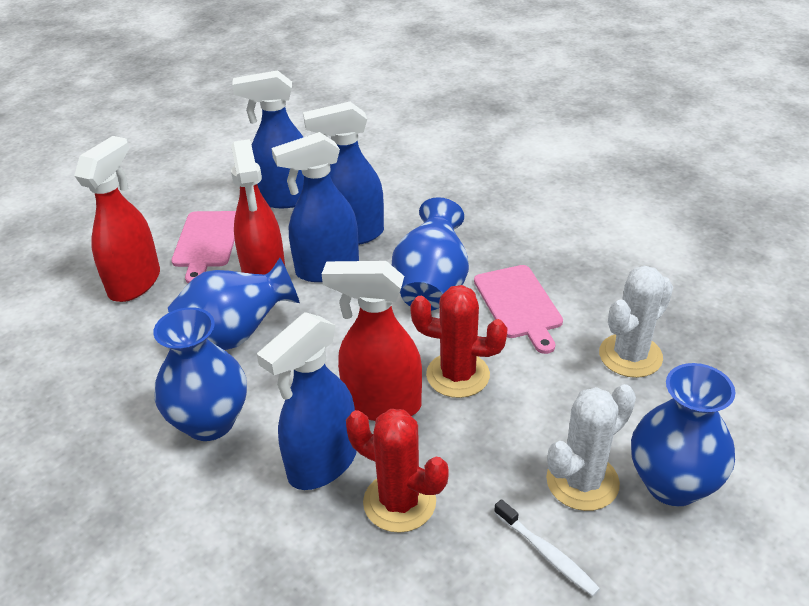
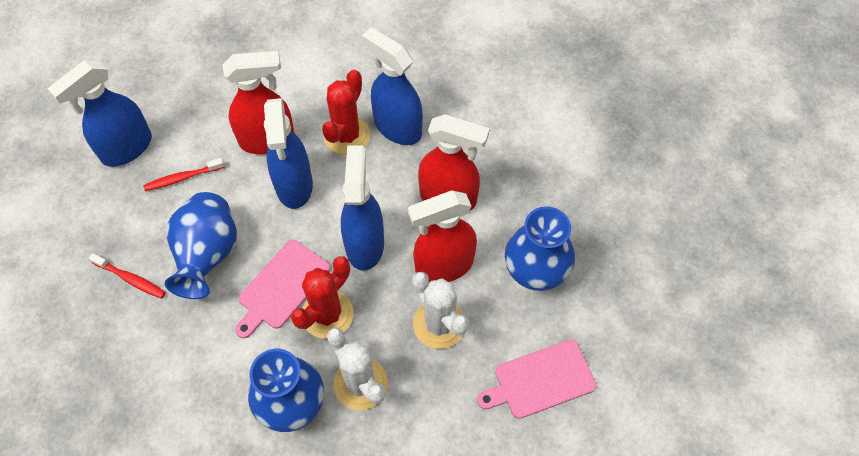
blue vase: [153,307,247,441] [168,258,300,350] [392,197,469,311] [631,363,735,507] = 4 -> [165,192,237,299] [248,349,324,432] [505,206,575,291] = 3
red toothbrush: none = 0 -> [89,253,166,299] [143,158,225,191] = 2
white toothbrush: [494,499,600,596] = 1 -> none = 0

